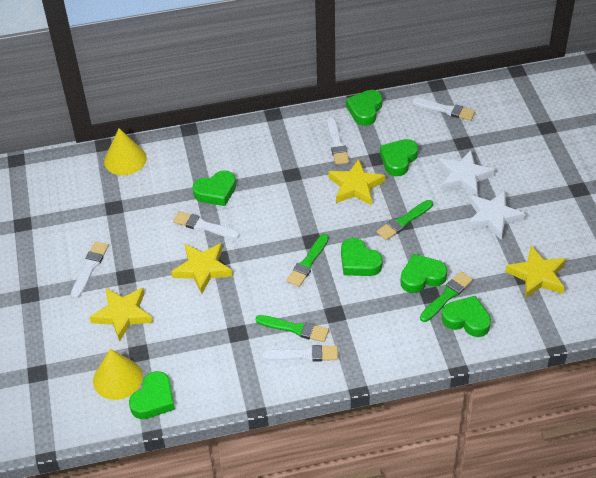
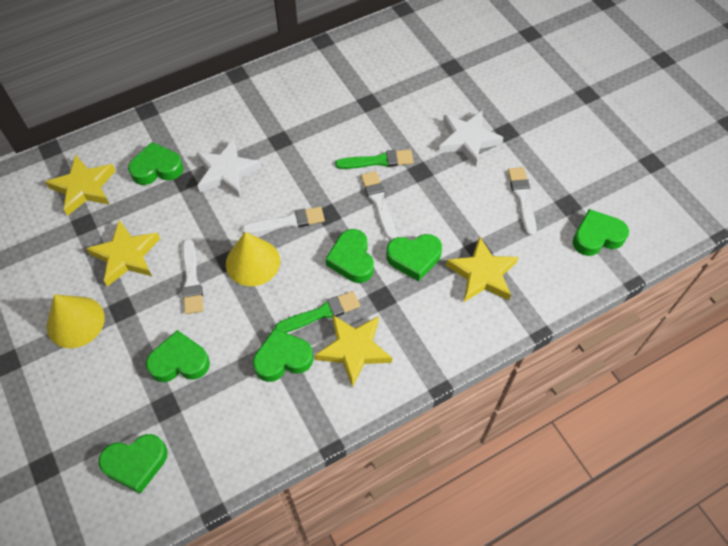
green brush: [256,315,329,342] [286,234,329,287] [377,200,433,240] [420,272,473,322] = 4 -> [275,291,360,333] [335,149,414,169] = 2
white brush: [71,242,109,299] [173,211,240,239] [262,345,338,362] [327,117,349,165] [412,98,475,121] = 5 -> [182,239,204,314] [242,207,325,234] [361,171,396,239] [508,167,537,236] = 4

